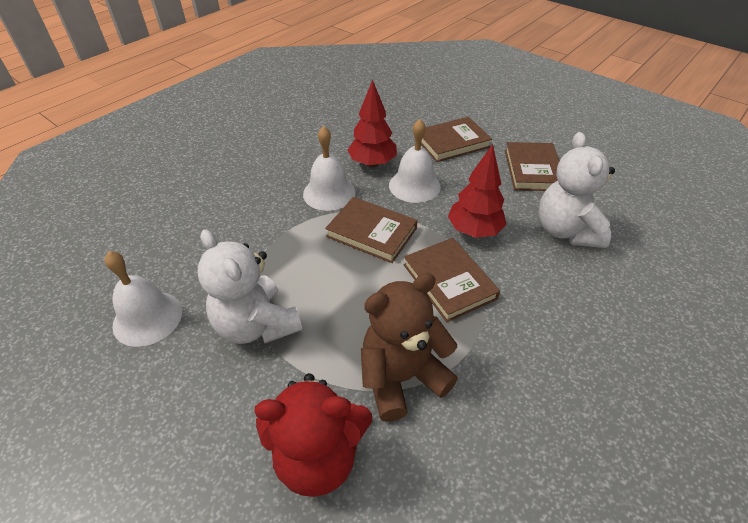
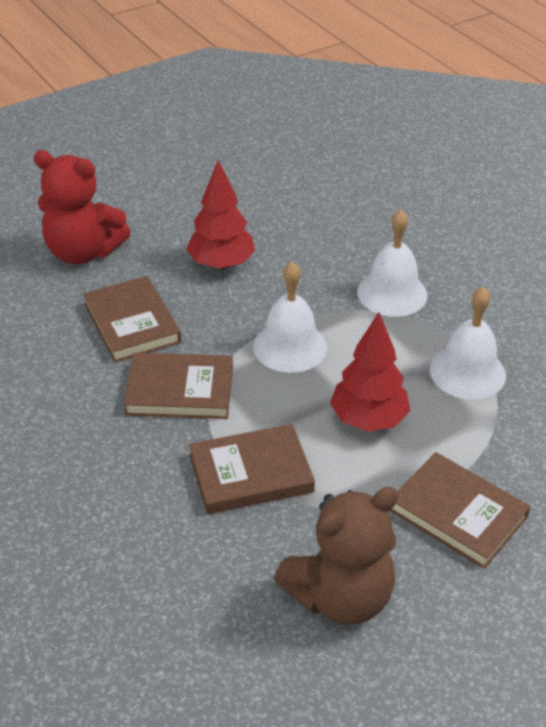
white teddy bear: [198,229,302,344] [538,132,615,248] = 2 -> none = 0

